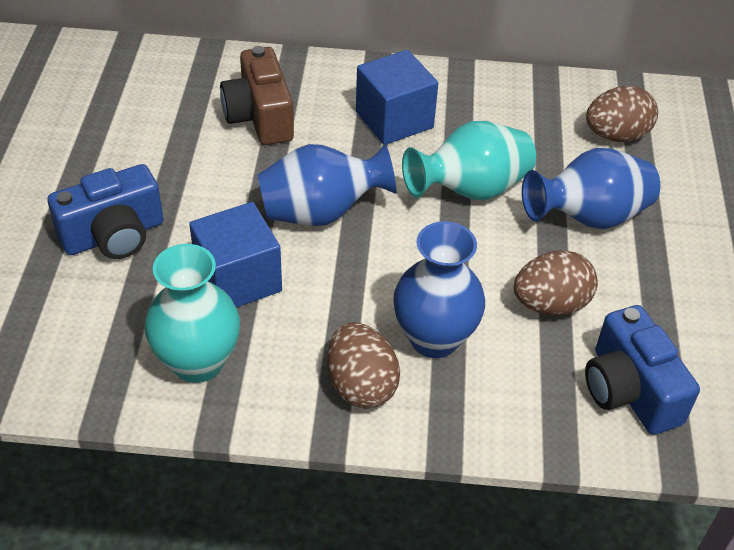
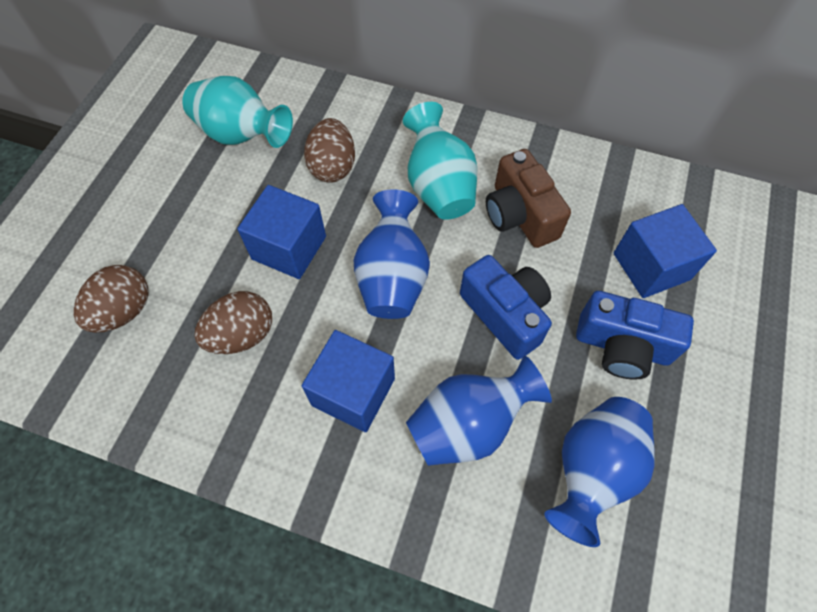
blue cube: [189,202,282,308] [356,50,438,145] = 2 -> [237,185,326,279] [302,330,395,432] [614,204,717,298] = 3

